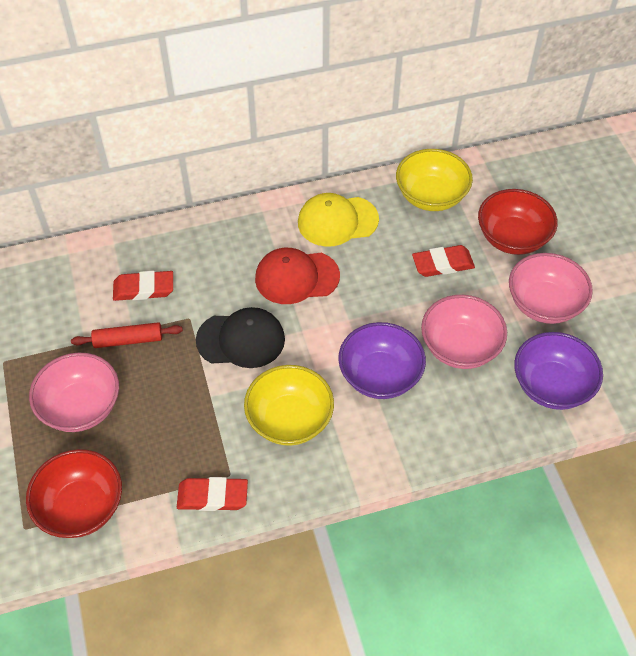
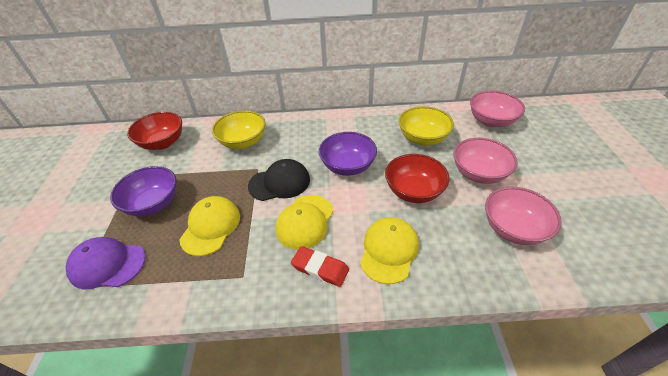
purple cap: none = 0 -> [65,237,146,290] = 1
red cap: [255,248,340,304] = 1 -> none = 0
red eraser: [113,271,173,301] [177,477,248,511] [412,245,475,277] = 3 -> [291,246,349,287] = 1
red rolling pin: [71,322,183,348] = 1 -> none = 0
yellow cap: [298,193,379,247] = 1 -> [179,196,240,256] [275,195,334,250] [360,217,419,284] = 3

